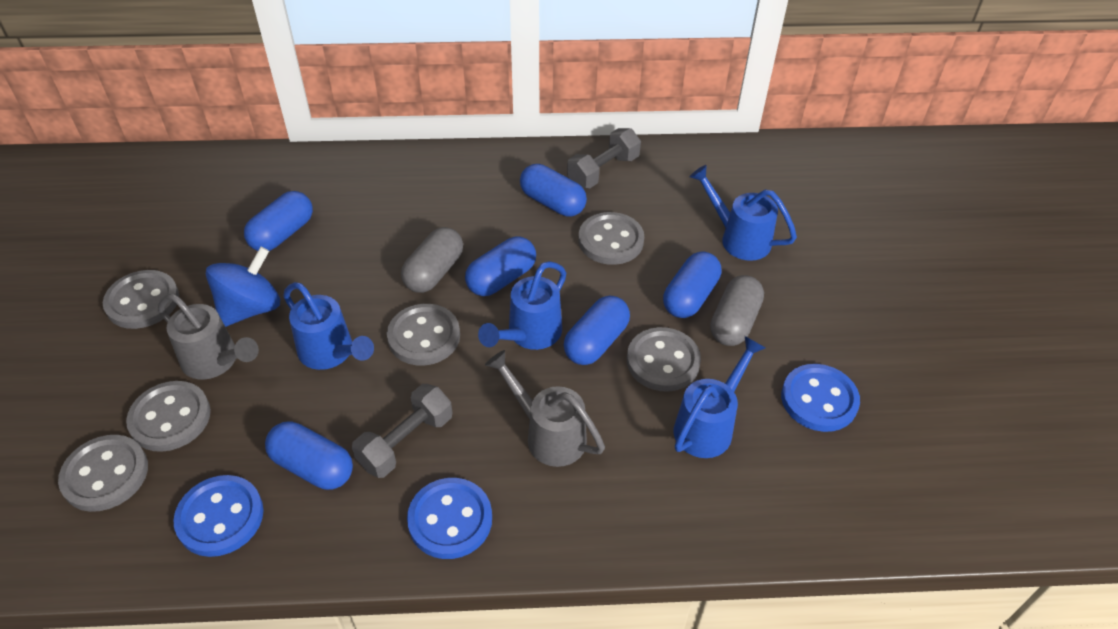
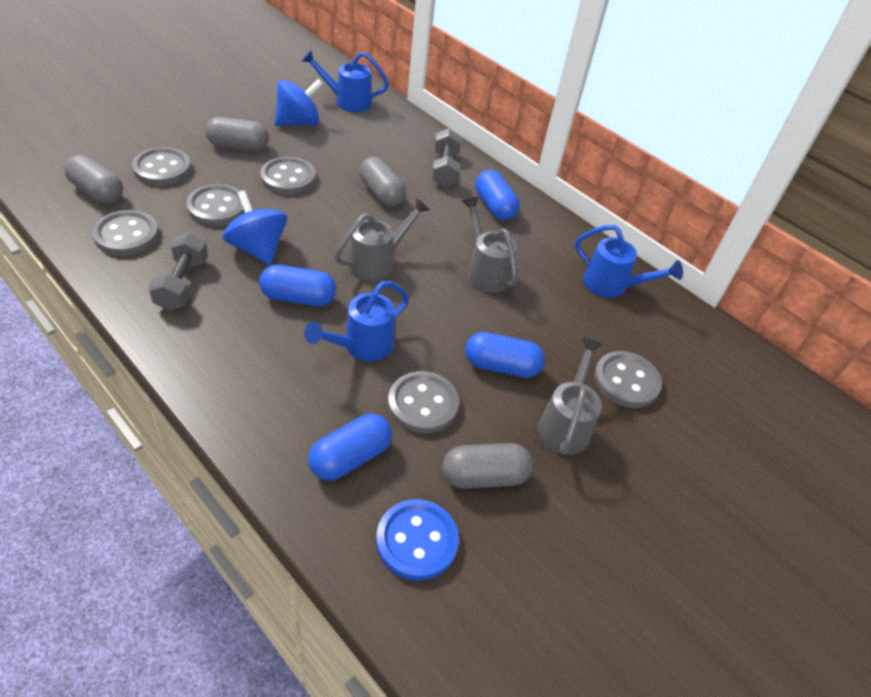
blue button: [174,475,264,557] [407,478,492,559] [781,364,860,432] = 3 -> [376,499,459,581] = 1
blue capsule: [244,191,313,251] [265,421,353,490] [465,236,536,296] [520,164,587,217] [564,295,630,365] [663,252,721,318] = 6 -> [259,265,336,306] [308,414,392,481] [465,332,545,378] [475,170,520,221] = 4
blue spinning top: [206,247,280,327] = 1 -> [223,190,287,265] [275,79,323,126] = 2
blue watering can: [283,282,374,370] [478,261,566,350] [673,336,766,458] [689,165,797,261] = 4 -> [301,50,389,112] [304,281,409,361] [575,224,683,298] = 3
grey capsule: [401,227,463,293] [710,275,764,346] = 2 -> [64,155,123,203] [205,117,269,151] [359,157,406,207] [442,443,533,489] = 4
grey watering can: [158,294,259,380] [485,350,605,467] = 2 -> [334,198,430,282] [462,196,517,293] [538,338,603,455] = 3

